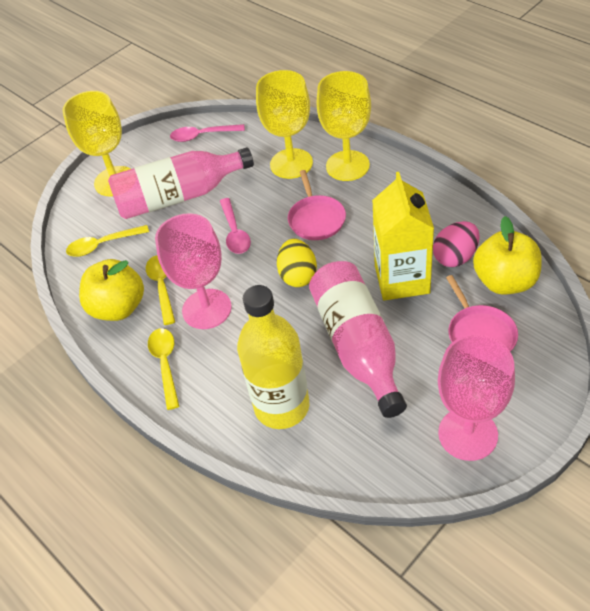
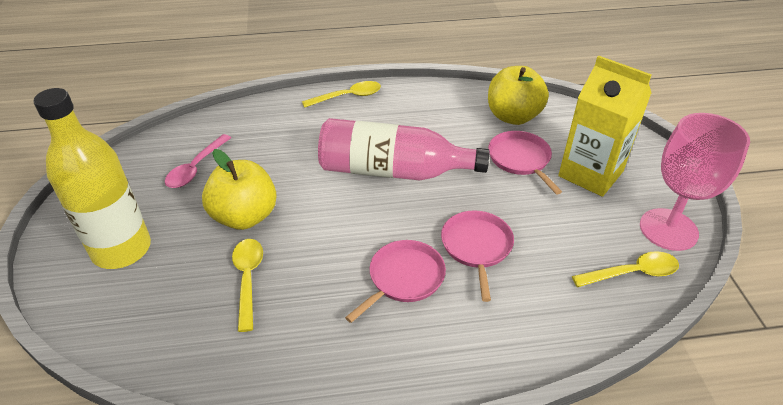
pink bottle: [108,147,254,219] [309,261,407,418] = 2 -> [318,118,490,180] = 1
pink egg: [433,221,480,267] = 1 -> none = 0
pink goblet: [155,213,232,329] [438,334,515,461] = 2 -> [640,113,750,251] = 1
pink pan: [288,170,346,240] [446,275,518,352] = 2 -> [345,240,446,323] [441,210,514,302] [488,131,562,195] = 3
pink spoon: [170,124,245,142] [220,198,251,254] = 2 -> [165,134,231,188] = 1
yellow egg: [277,239,317,287] = 1 -> none = 0
yellow goblet: [63,91,131,196] [256,70,313,179] [316,71,371,181] = 3 -> none = 0

